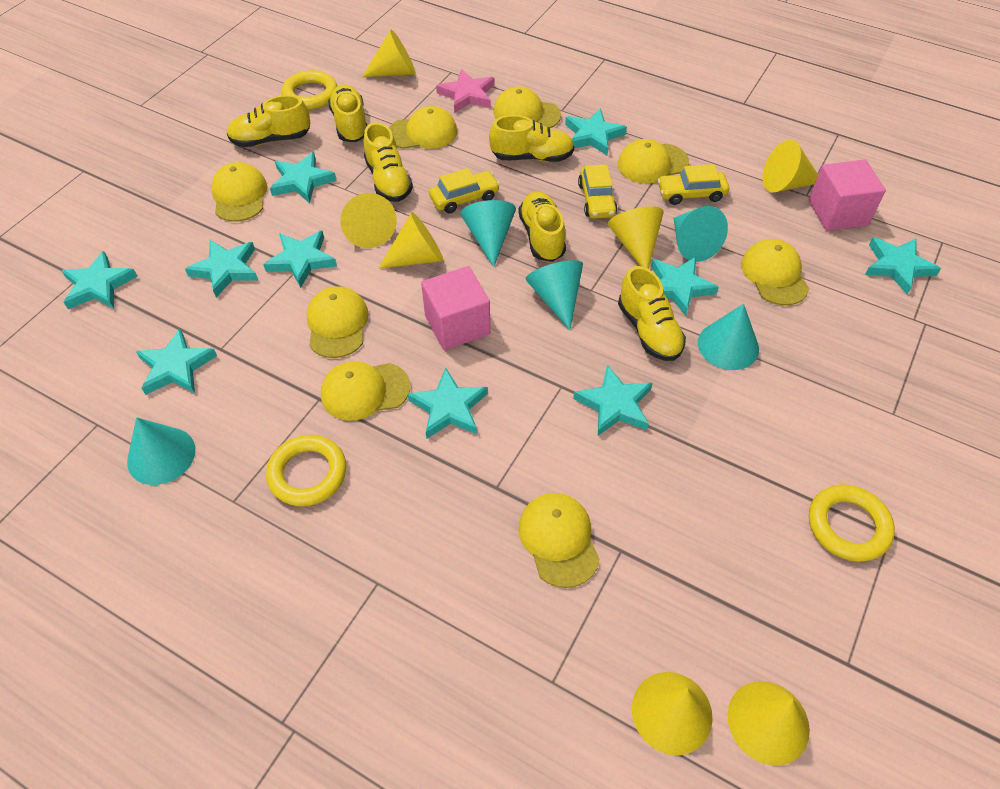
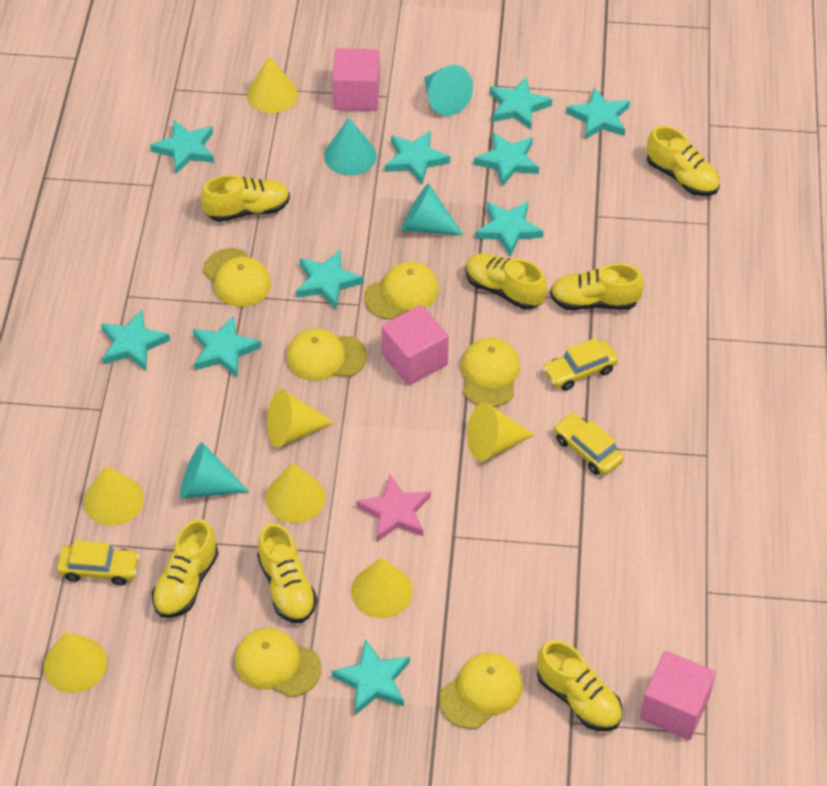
pink cube: [421,266,490,350] [809,159,886,231] = 2 -> [332,48,380,111] [381,305,449,386] [640,651,716,740] = 3
turquoise cone: [127,417,195,485] [460,200,516,267] [526,260,583,330] [673,206,728,262] [698,304,759,370] = 5 -> [180,442,249,499] [324,118,376,175] [401,183,464,236] [424,65,473,116] = 4
yellow cap: [211,162,267,222] [307,286,369,358] [321,361,410,421] [389,106,457,149] [493,86,561,128] [518,493,600,588] [618,139,689,184] [741,239,809,306] = 8 -> [203,248,271,307] [235,628,322,697] [287,328,367,381] [364,261,439,319] [439,653,523,729] [461,338,520,407] = 6
yellow ring: [266,435,346,506] [282,70,337,110] [809,484,895,562] = 3 -> none = 0
yellow shoe: [227,95,310,147] [328,84,367,142] [364,122,413,202] [489,115,574,162] [518,191,566,262] [618,266,686,361] = 6 -> [152,519,219,618] [201,175,290,222] [257,523,317,623] [466,253,547,310] [537,640,622,731] [550,263,644,310] [647,125,720,196] = 7

